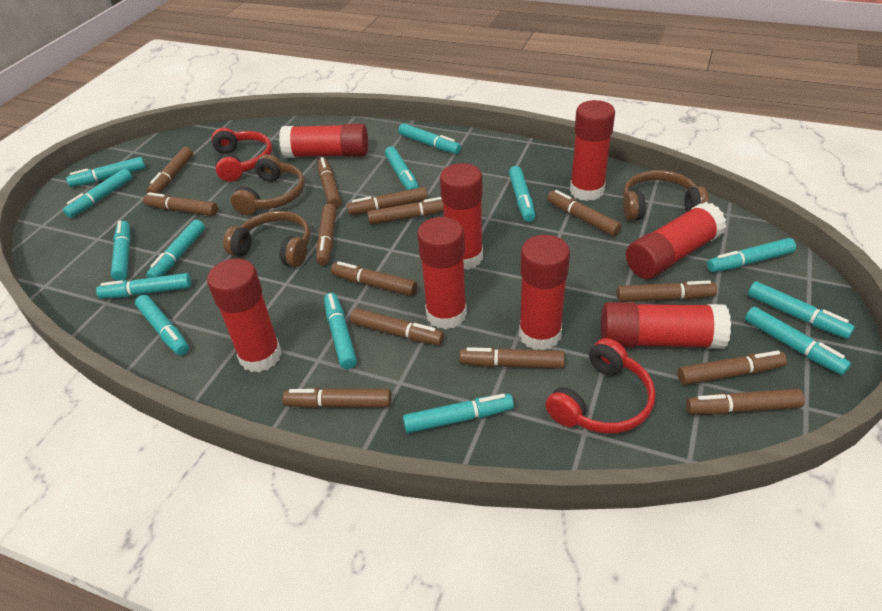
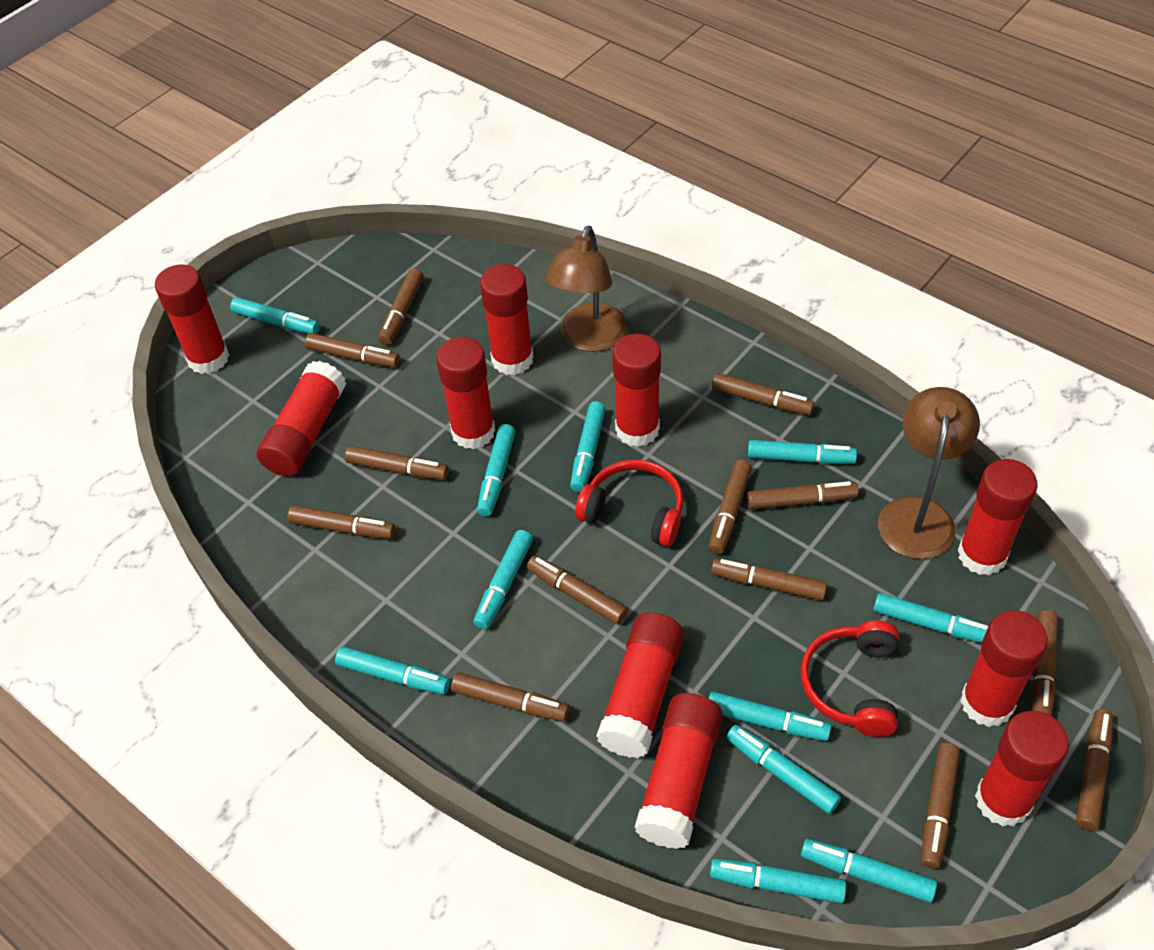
brown headphones: [223,211,310,267] [231,154,305,215] [623,170,709,221] = 3 -> none = 0
brown lamp: none = 0 -> [545,225,627,352] [878,387,980,559] = 2
brown marker: [143,192,218,216] [147,147,193,194] [282,388,391,408] [316,204,336,266] [317,157,341,209] [331,261,417,296] [347,187,428,215] [350,308,444,345] [367,197,444,225] [459,347,565,369] [547,190,621,236] [617,280,717,302] [678,351,787,385] [686,388,805,414] = 14 -> [288,505,395,539] [305,333,400,368] [345,445,449,480] [378,268,423,345] [451,672,569,722] [527,555,628,625] [708,460,752,554] [711,558,827,601] [712,373,814,415] [747,481,858,509] [921,743,960,869] [1032,610,1058,716] [1076,709,1113,831] = 13
red glue stick: [207,258,282,372] [279,124,368,158] [417,217,467,329] [440,163,483,270] [519,235,570,350] [570,100,615,201] [601,302,731,349] [626,202,726,279] = 8 -> [155,265,229,374] [257,361,346,477] [436,337,495,449] [480,264,533,375] [596,612,684,758] [612,334,661,447] [635,693,723,849] [958,459,1038,576] [960,610,1048,727] [975,711,1069,827] = 10
turquoise marker: [63,169,132,218] [66,157,146,187] [96,273,191,299] [111,221,131,281] [135,295,189,356] [146,220,205,278] [324,293,357,369] [385,146,419,190] [398,123,461,154] [403,394,514,433] [509,166,535,222] [707,238,796,272] [745,307,851,375] [748,281,855,339] = 14 -> [230,297,320,334] [335,646,450,695] [473,530,533,629] [477,424,515,517] [570,402,606,492] [709,691,832,741] [710,858,846,903] [726,725,841,814] [748,440,857,464] [801,839,937,903] [873,593,988,643] = 11

